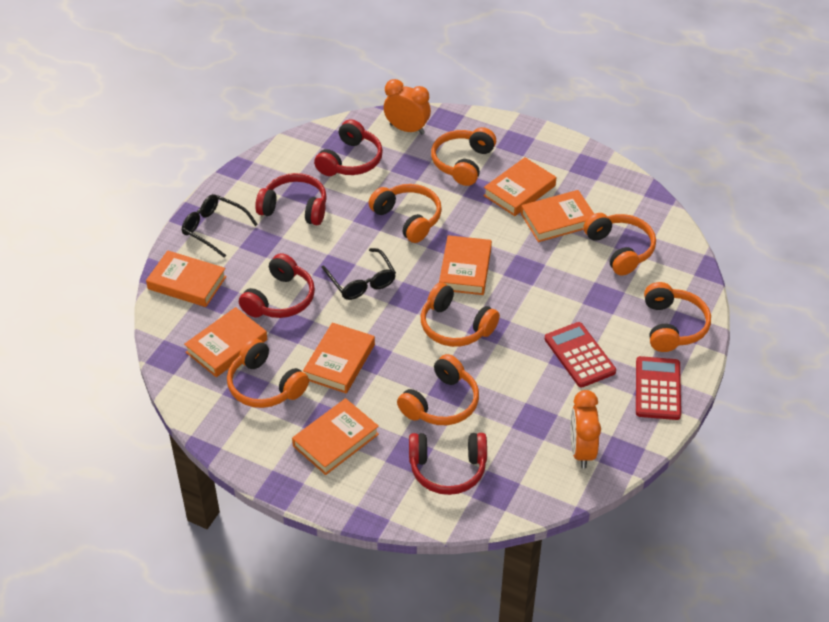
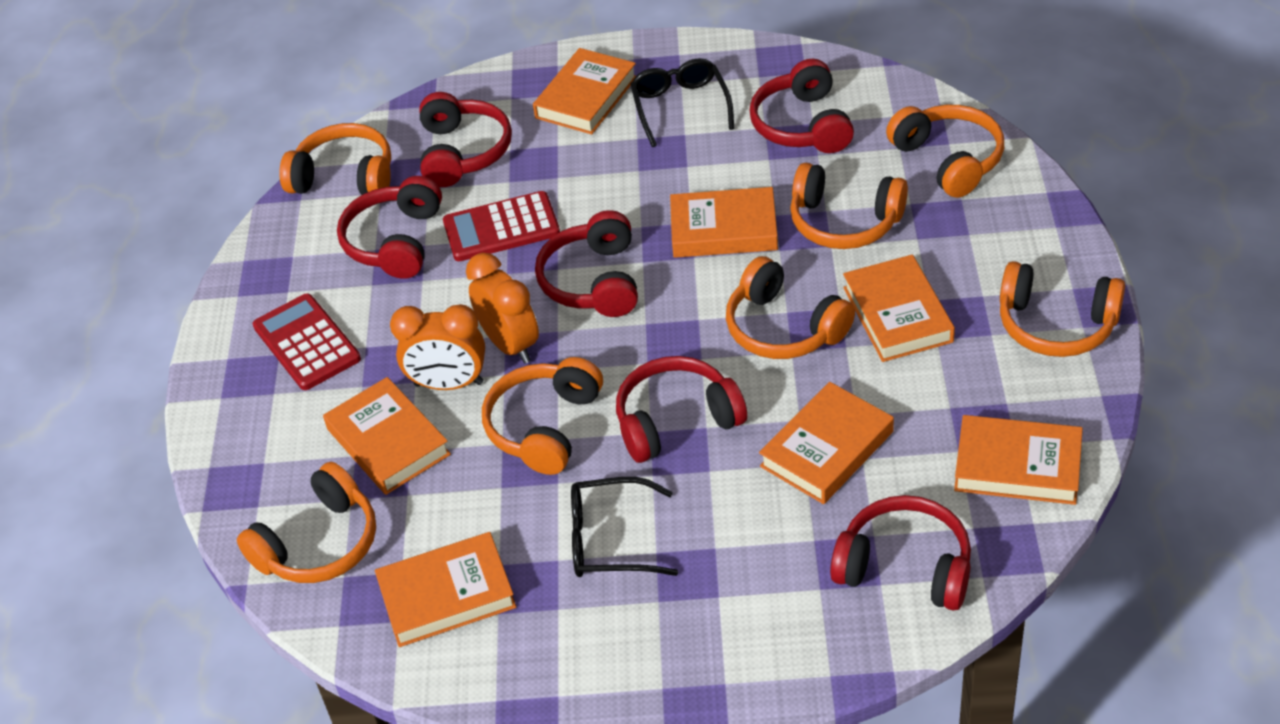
red headphones: [239,253,315,318] [255,173,327,225] [314,119,383,176] [409,433,487,495] = 4 -> [337,176,442,279] [419,92,512,187] [535,210,638,317] [616,356,747,463] [749,59,854,153] [830,495,971,611] = 6

